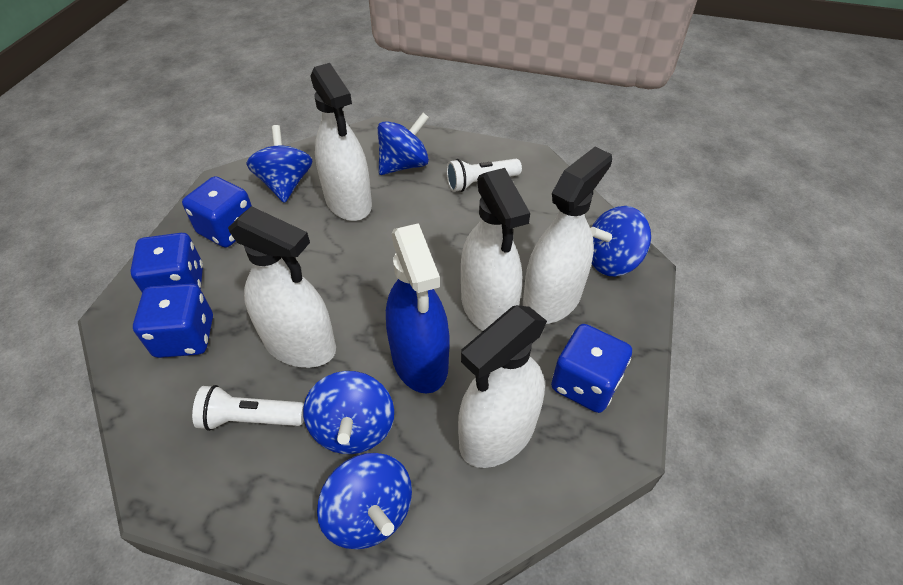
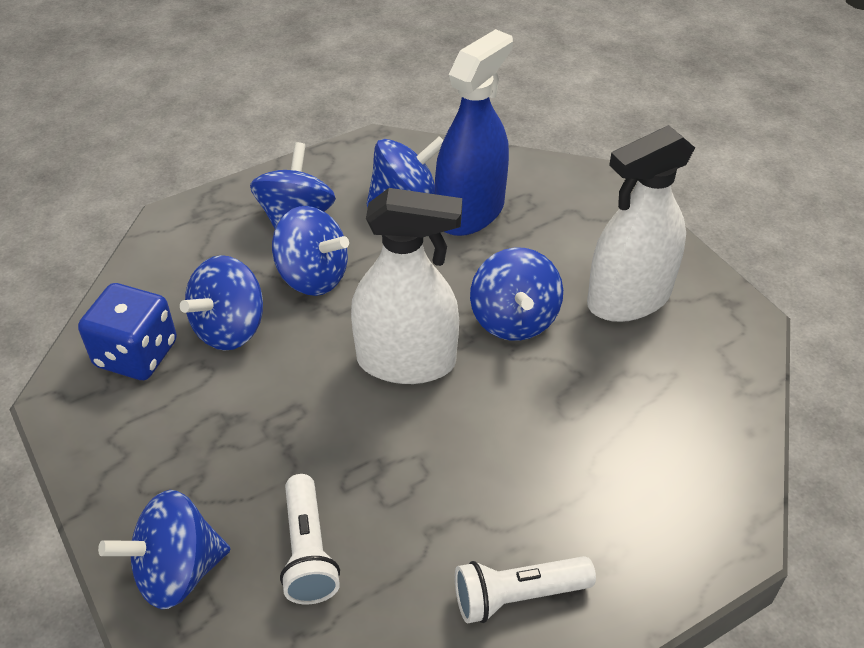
blue dice: [130,233,203,292] [133,284,213,358] [182,176,252,248] [551,324,632,413] = 4 -> [78,283,177,380] = 1
blue spinning top: [246,125,312,203] [303,371,394,454] [317,453,412,549] [378,113,429,175] [590,206,651,276] = 5 -> [98,490,230,609] [180,255,263,351] [250,142,336,228] [272,206,349,296] [367,136,443,207] [470,247,563,341] = 6
white spray bottle: [228,206,336,368] [310,63,372,221] [458,305,547,468] [461,168,530,331] [523,147,612,324] = 5 -> [351,188,462,384] [587,125,695,322] = 2

